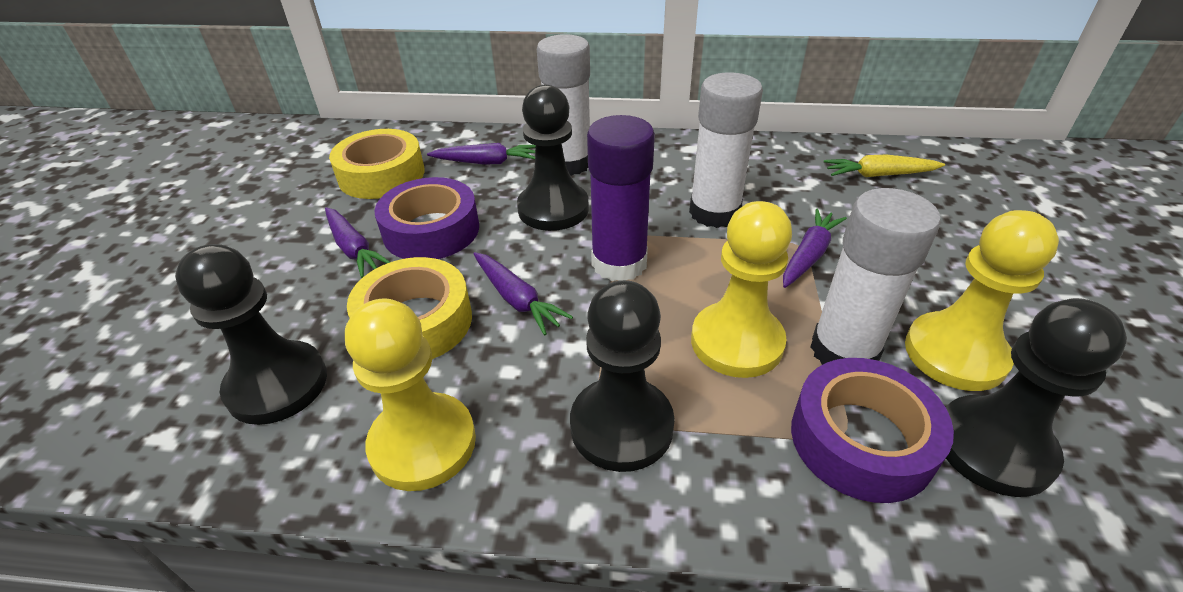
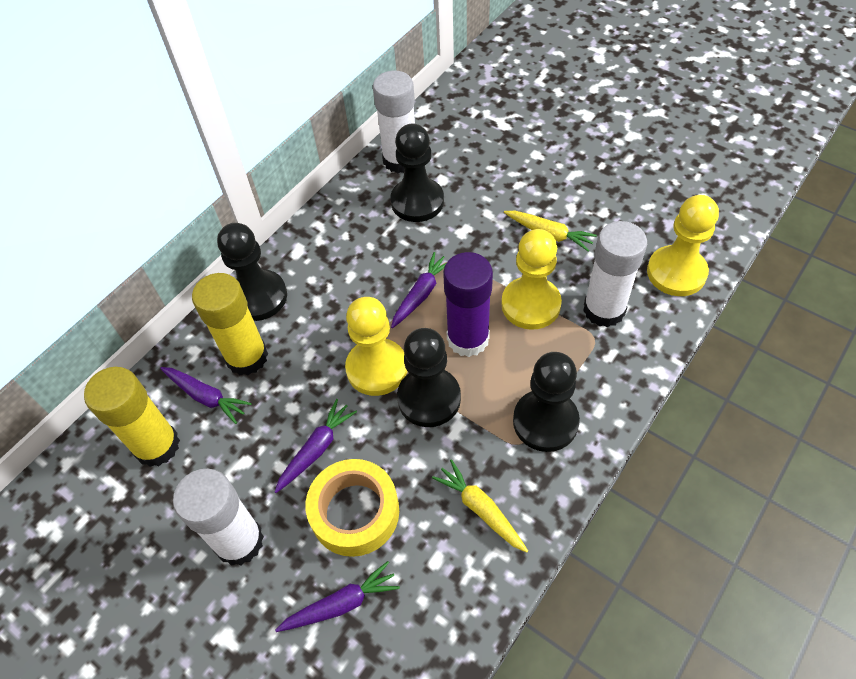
purple tape: [374,177,479,259] [791,358,954,503] = 2 -> none = 0
yellow carrot: [824,155,945,177] = 1 -> [432,459,528,553] [504,211,597,252] = 2
yellow glue stick: none = 0 -> [84,367,180,467] [192,273,268,375] = 2
yellow tape: [329,129,425,199] [347,257,472,359] = 2 -> [305,459,399,557] = 1

